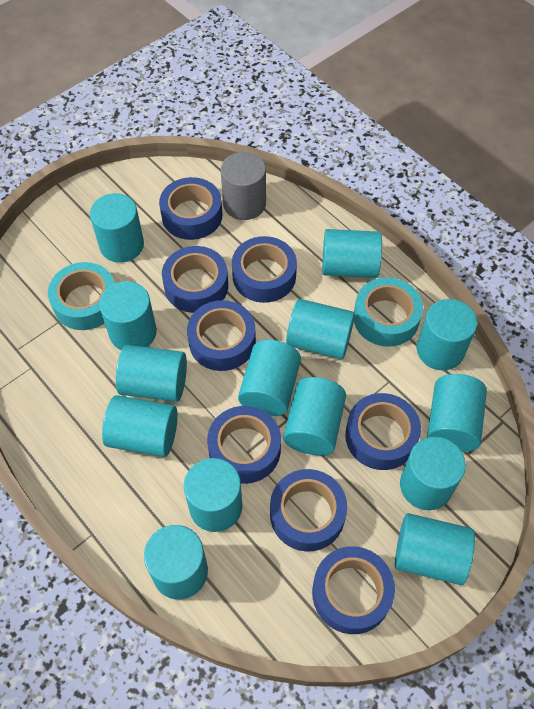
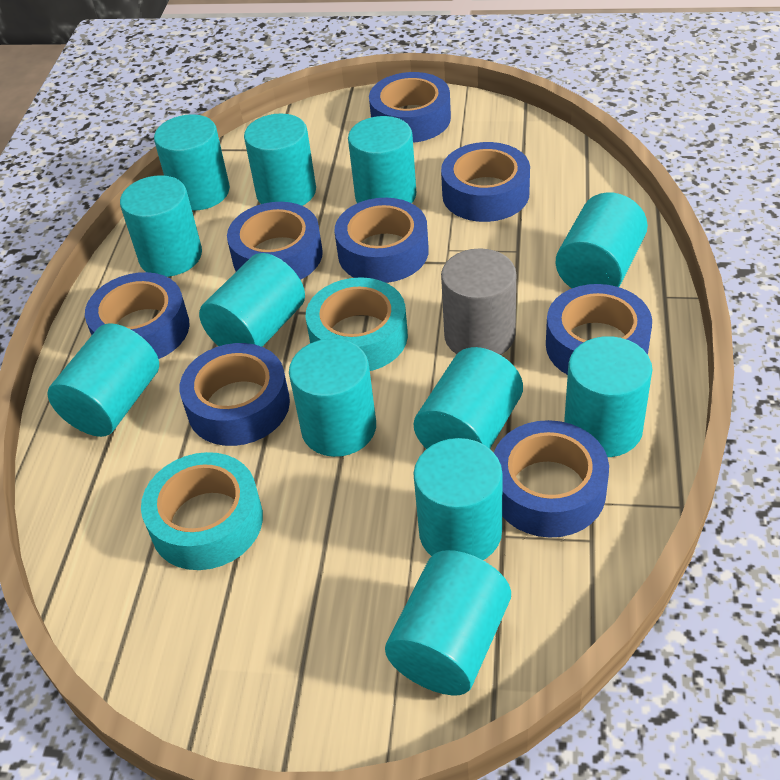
turquoise cylinder: [90,193,144,263] [99,281,157,350] [102,395,178,457] [116,345,187,402] [144,525,208,600] [184,458,243,532] [238,339,301,416] [283,377,346,456] [286,299,355,359] [322,229,382,278] [395,513,475,585] [400,437,466,510] [417,299,477,371] [427,374,487,452] = 14 -> [47,323,159,437] [120,175,202,277] [154,114,230,211] [199,253,305,347] [244,114,316,206] [289,339,376,457] [348,116,416,203] [385,550,511,695] [413,438,502,560] [414,347,523,449] [556,192,648,288] [564,336,652,457] = 12

